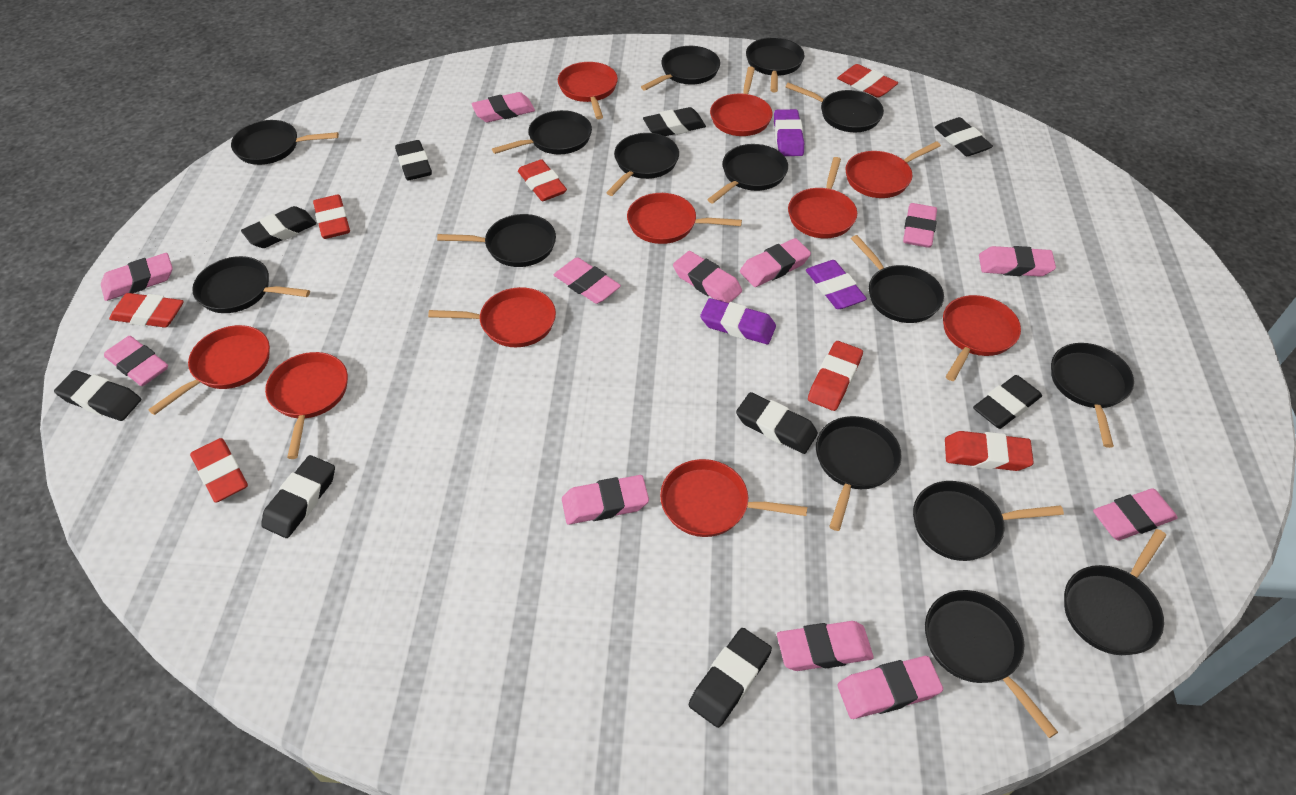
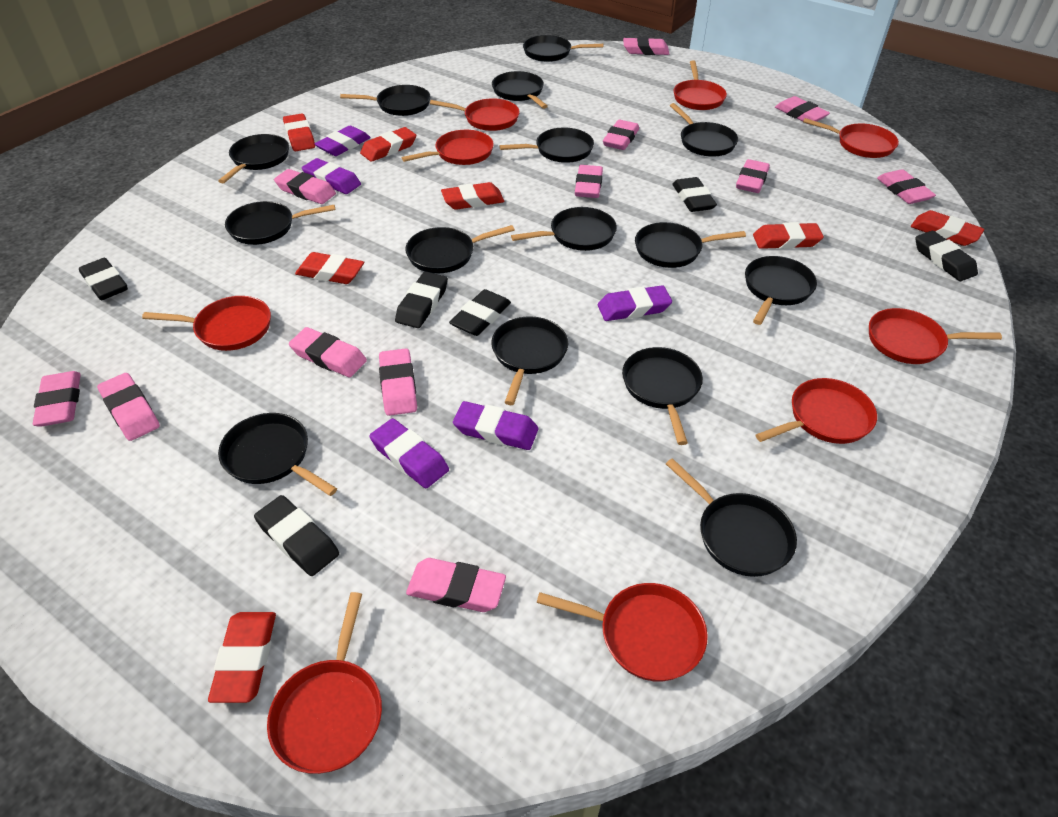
black eraser: [54,370,141,421] [241,206,316,248] [261,455,335,538] [395,140,432,180] [643,107,706,136] [689,628,772,728] [736,392,818,454] [935,117,993,156] [973,375,1042,429] = 9 -> [79,258,128,300] [254,495,339,576] [395,271,448,328] [449,289,511,336] [673,177,717,212] [915,231,978,281] = 6
purple eraser: [700,298,776,344] [774,109,804,156] [806,260,867,309] = 3 -> [302,158,361,194] [315,126,371,156] [369,418,449,488] [453,401,538,450] [598,285,672,321] = 5
red pan: [148,325,270,415] [265,352,348,459] [428,287,556,347] [558,62,618,119] [627,193,742,244] [660,459,807,537] [710,67,772,136] [788,157,857,238] [845,141,941,198] [943,295,1021,381] = 10 -> [142,296,271,351] [267,592,382,774] [402,130,494,165] [430,98,520,131] [537,583,708,681] [674,60,727,110] [756,378,877,444] [803,118,899,158] [869,308,1002,364] = 9

